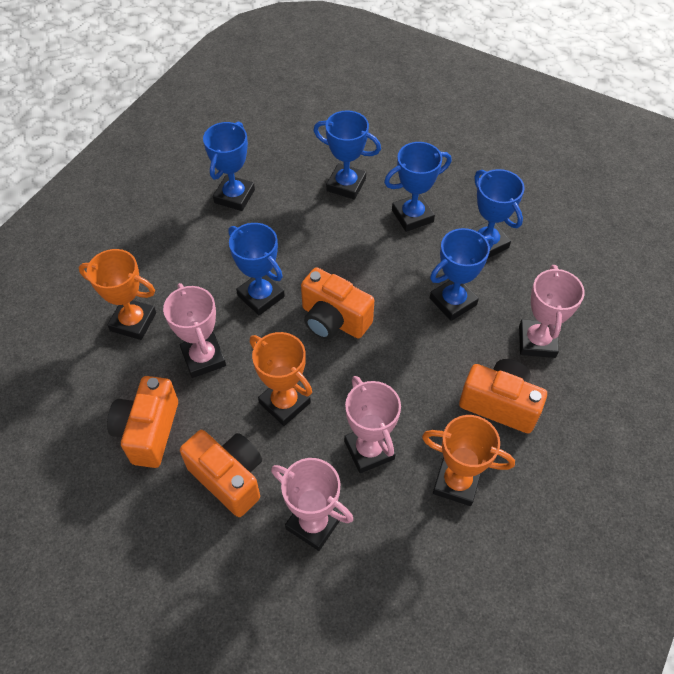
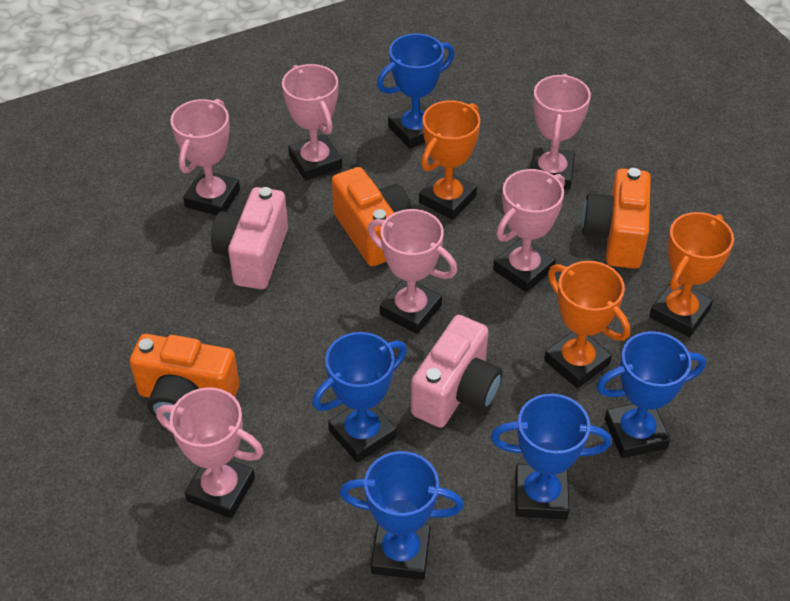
blue trophy: [203,121,255,211] [228,223,285,315] [313,111,381,200] [384,142,451,232] [430,228,494,321] [472,169,525,258] = 6 -> [312,332,407,463] [340,451,464,580] [377,34,455,149] [491,394,612,519] [597,331,706,458] = 5
orange camera: [107,376,178,468] [180,430,262,517] [301,267,374,340] [459,359,547,434] = 4 -> [130,334,239,421] [332,167,412,266] [582,168,651,269] = 3
pink camera: none = 0 -> [211,187,288,289] [411,315,502,428] = 2
pink trophy: [163,283,226,378] [271,458,353,551] [344,376,401,473] [519,265,585,358] = 4 -> [156,387,264,518] [170,99,240,216] [282,64,342,181] [368,209,458,334] [493,169,565,292] [531,74,591,190] = 6

